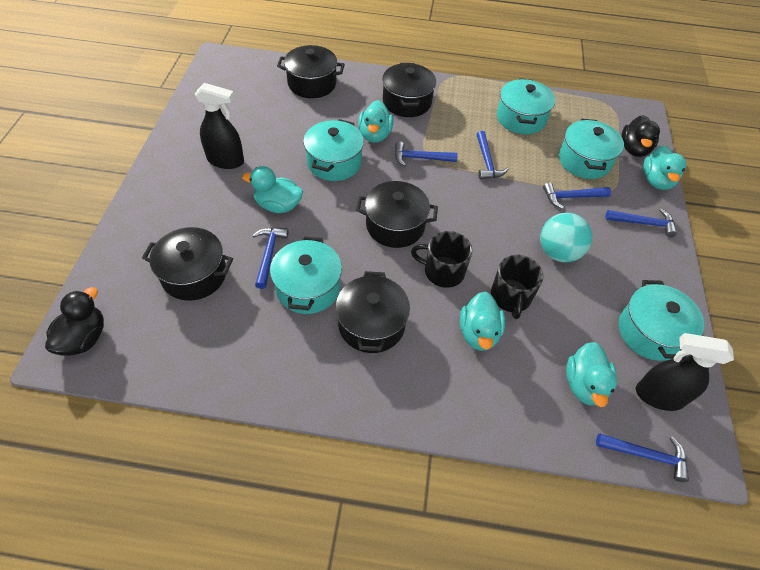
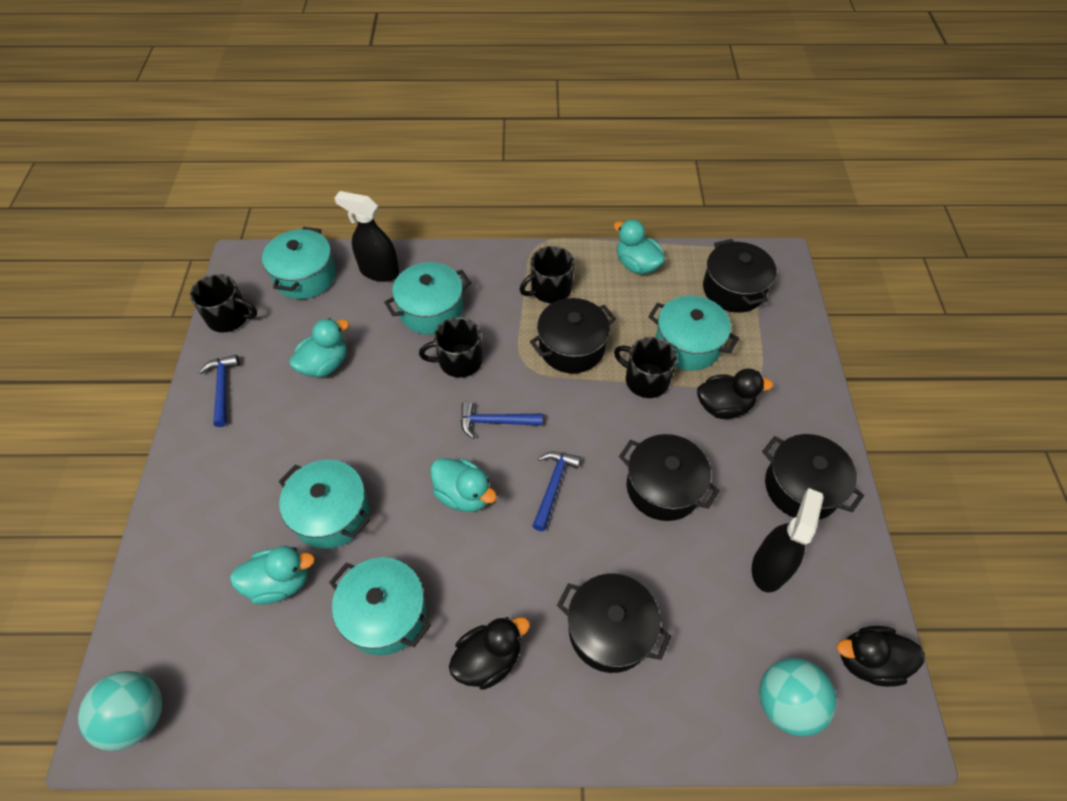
black duck: [45,287,104,355] [622,115,660,157] = 2 -> [449,617,530,690] [697,368,773,419] [837,626,925,687] = 3
black mug: [411,231,472,288] [491,255,543,319] = 2 -> [190,274,257,333] [419,317,483,378] [520,246,574,303] [614,337,677,398] = 4
blue hammer: [252,227,289,289] [395,141,458,167] [477,131,508,179] [543,183,611,209] [596,434,689,482] [605,209,677,237] = 6 -> [199,355,240,427] [461,401,543,439] [533,451,581,531] = 3
turquoise ball: [540,213,592,262] = 1 -> [78,671,162,751] [759,658,836,736] = 2
turquoise duck: [242,166,303,213] [358,100,393,143] [460,292,505,351] [566,342,617,407] [643,145,686,190] = 5 -> [230,546,315,605] [289,318,349,377] [430,458,497,512] [614,219,665,274] = 4

